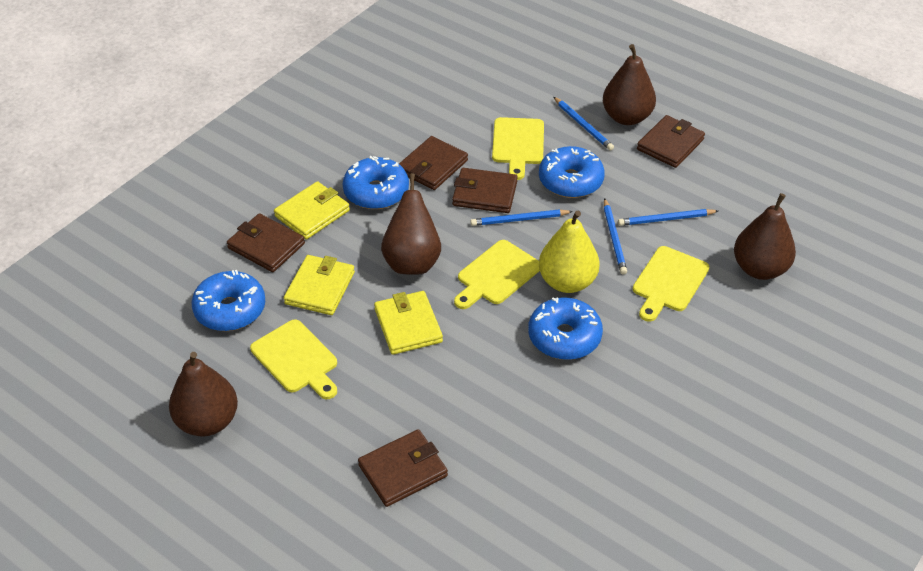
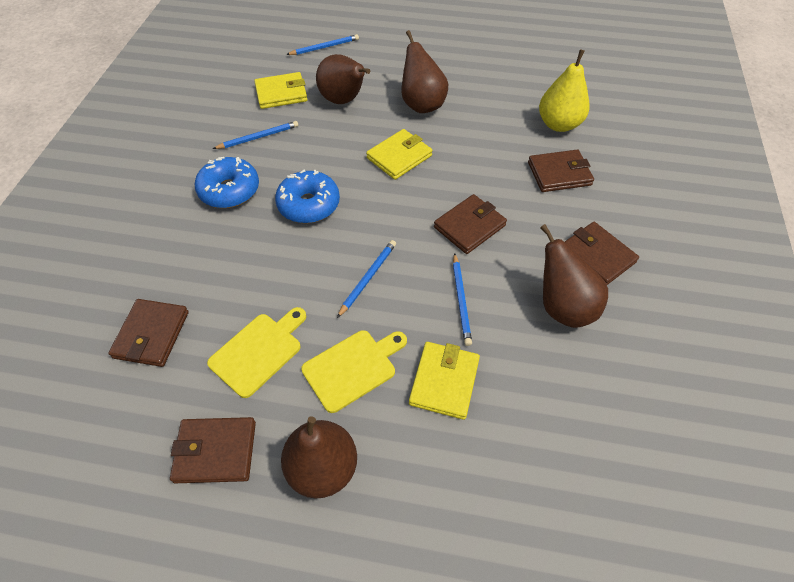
blue donut: [192,270,265,331] [343,156,409,209] [528,297,603,360] [539,146,605,198] = 4 -> [195,157,259,208] [275,170,340,223] = 2
yellow cutting board: [250,319,337,399] [454,240,540,309] [492,117,544,180] [633,246,709,322] = 4 -> [207,307,306,398] [301,330,407,413] = 2

